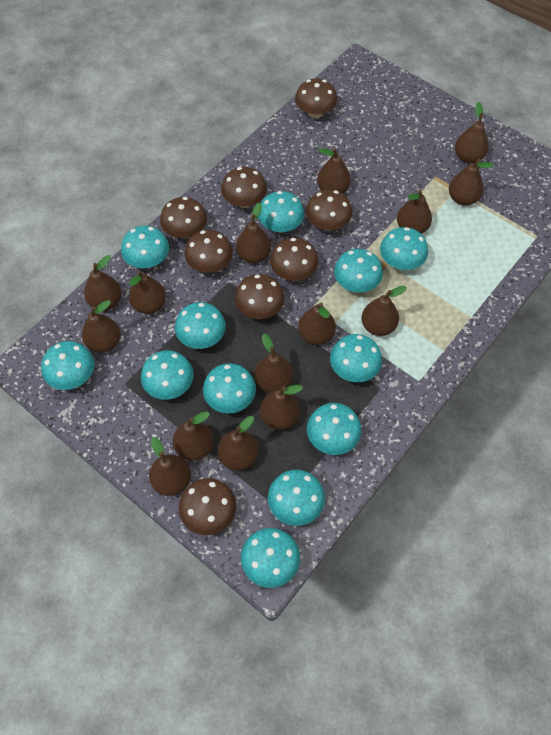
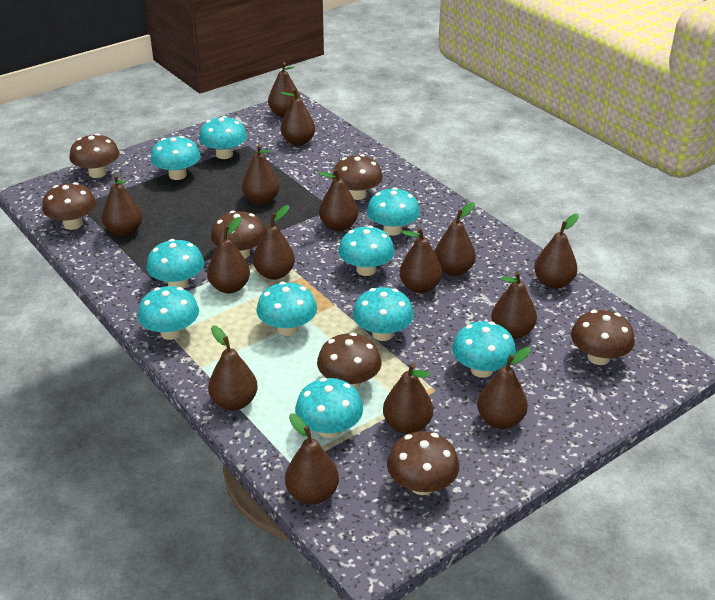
brown mushroom: [160,197,207,238] [179,478,236,535] [185,230,233,273] [221,167,267,208] [235,274,284,319] [270,238,318,281] [295,79,337,118] [306,189,352,231] = 8 -> [42,182,96,230] [69,133,119,178] [211,211,265,259] [317,333,382,389] [332,154,383,200] [387,431,459,495] [571,310,635,365] = 7
turquoise mushroom: [41,341,94,390] [121,226,169,268] [141,350,194,400] [175,302,226,349] [203,363,256,414] [241,528,300,588] [258,191,304,233] [268,470,325,526] [307,403,361,455] [330,334,382,382] [334,249,383,293] [380,227,428,270] = 12 -> [138,286,199,340] [146,239,204,289] [151,136,200,180] [199,116,247,159] [257,282,317,336] [295,378,363,438] [338,225,395,276] [353,287,414,341] [367,187,420,236] [452,321,516,378] = 10

